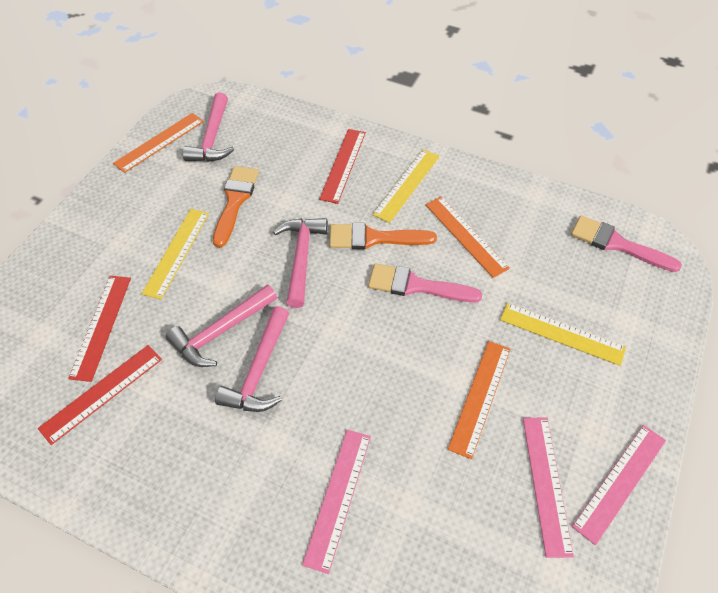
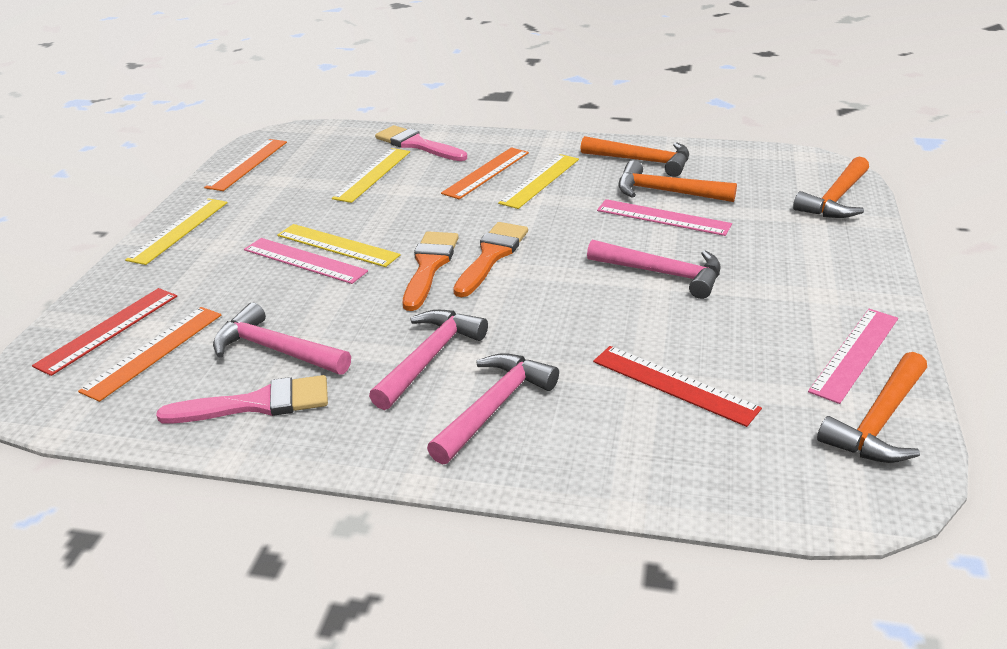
orange hammer: none = 0 -> [580,136,689,177] [618,160,737,202] [793,157,869,218] [817,352,927,463] = 4
red ruler: [38,345,162,445] [68,276,131,382] [319,129,366,204] = 3 -> [32,288,177,376] [593,346,762,427] = 2
yellow ruler: [141,209,209,300] [372,149,439,223] [500,303,626,366] = 3 -> [125,198,227,265] [277,224,401,267] [332,148,410,203] [498,154,579,209] = 4

